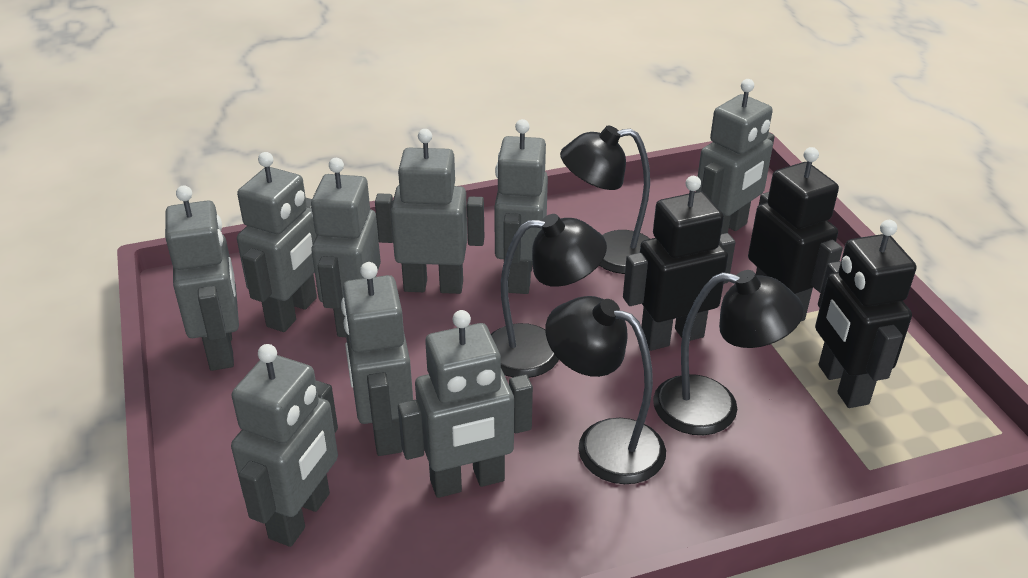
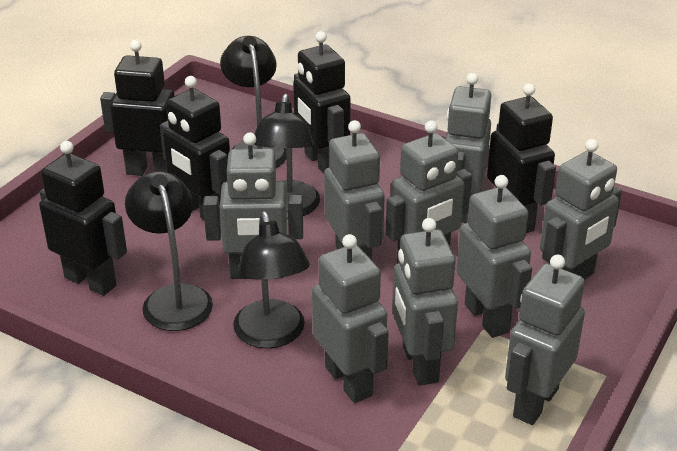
black robot: [623,176,736,351] [748,147,843,321] [815,220,916,408] = 3 -> [39,141,127,296] [100,40,174,176] [160,76,230,221] [293,31,351,174] [487,83,556,233] = 5

